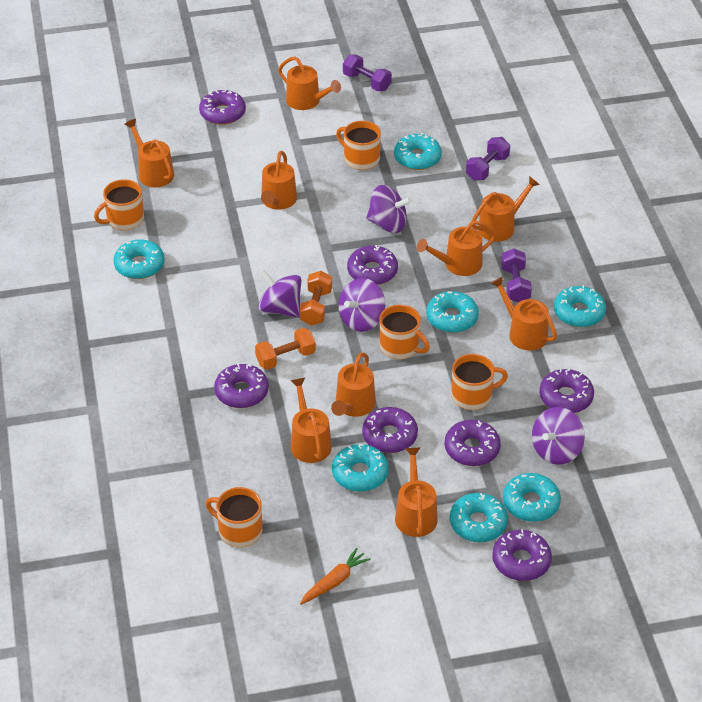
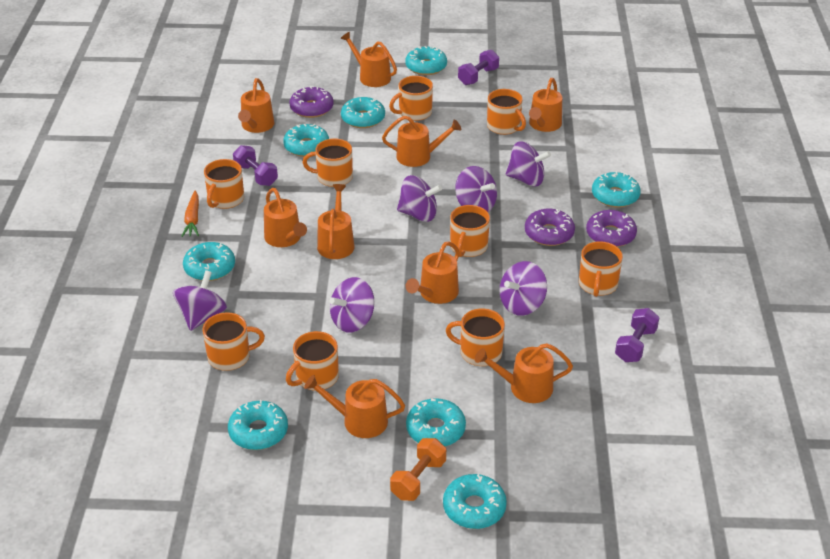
orange dumbbell: [255,328,316,370] [299,271,332,326] = 2 -> [390,438,446,501] = 1
orange mug: [94,179,144,231] [206,487,262,548] [336,121,381,170] [379,305,430,359] [451,354,508,410] = 5 -> [203,312,265,371] [204,159,244,209] [286,331,339,391] [302,138,353,187] [389,76,433,121] [446,308,505,366] [450,205,490,257] [487,89,526,135] [579,241,623,297] = 9
purple donut: [199,89,246,125] [214,363,269,408] [347,245,398,285] [362,407,418,453] [444,420,501,466] [492,529,552,581] [539,369,594,413] = 7 -> [290,86,333,118] [525,209,575,246] [586,210,637,247] = 3
purple spinning top: [258,270,301,318] [339,278,385,332] [366,185,412,233] [532,407,585,465] = 4 -> [173,270,227,331] [329,277,375,333] [397,175,442,222] [455,166,497,212] [499,261,547,316] [506,141,551,187] = 6
turquoise donut: [113,239,165,279] [332,444,389,492] [394,133,442,170] [426,291,479,333] [450,493,508,542] [503,473,561,522] [554,285,606,327] = 7 -> [183,242,235,281] [228,400,288,450] [283,124,329,157] [341,97,385,128] [405,46,447,75] [406,398,466,446] [443,474,507,529] [592,171,641,208] = 8

